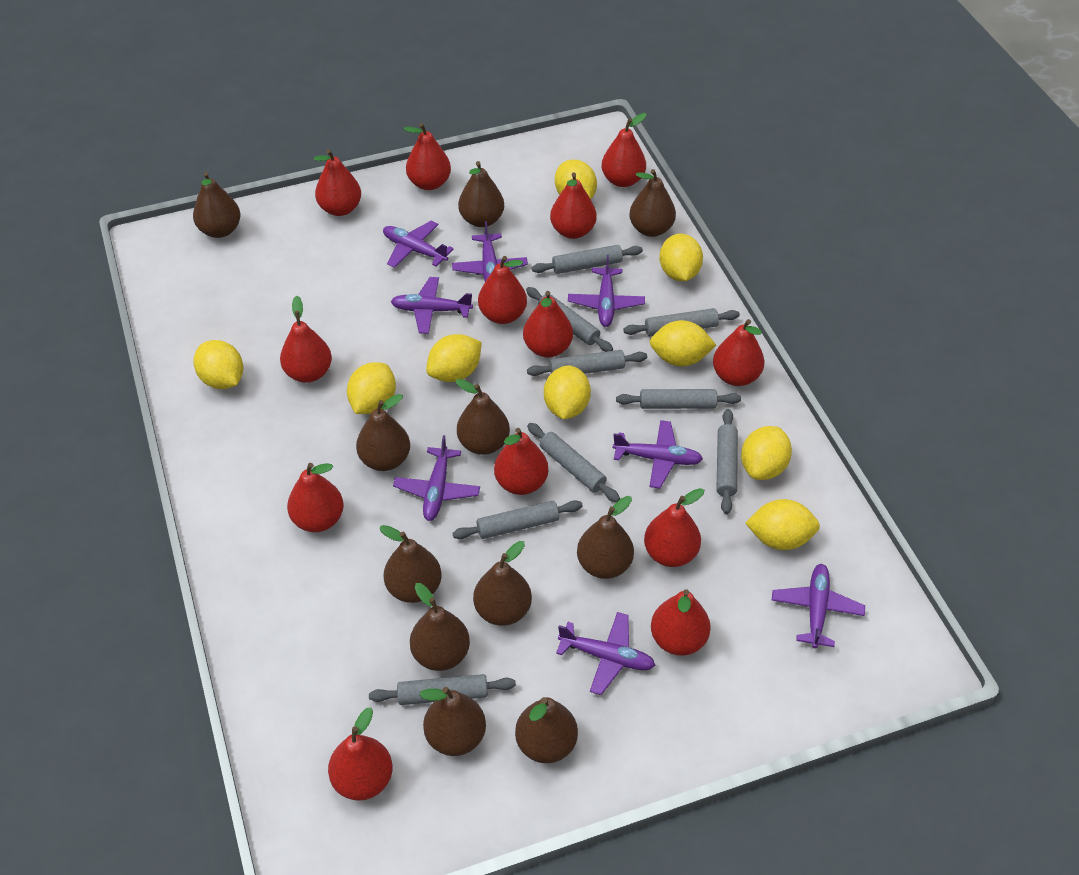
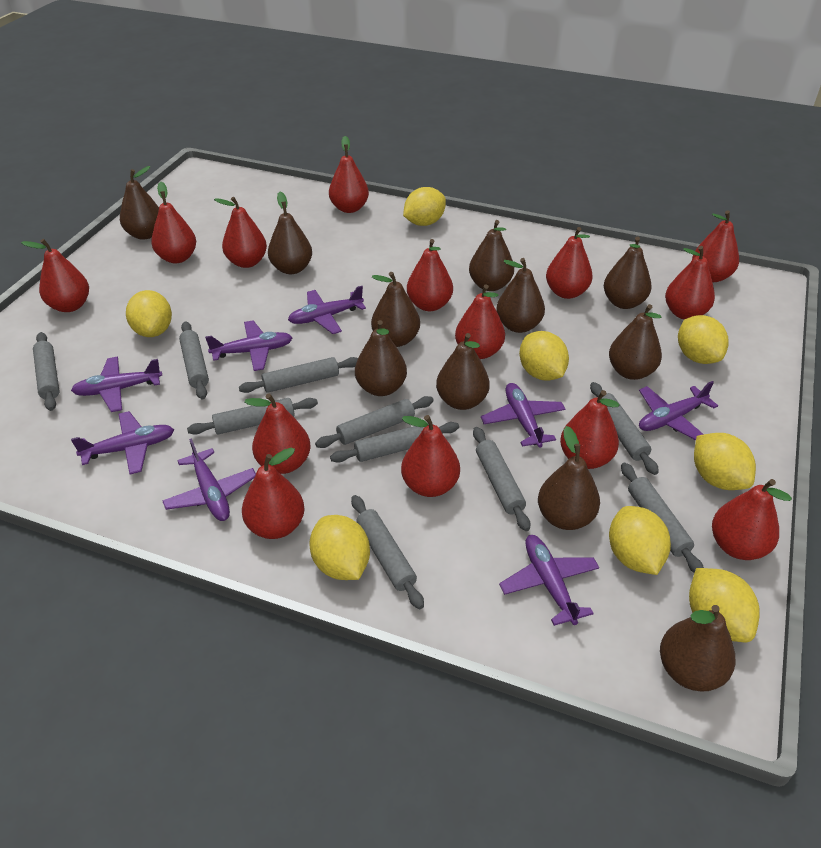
grey rolling pin: [369,674,516,705] [453,500,583,539] [526,287,613,352] [527,350,647,376] [527,423,620,502] [532,245,643,274] [616,389,741,409] [623,308,740,336] [716,409,738,514] = 9 -> [33,332,60,411] [179,321,209,400] [187,398,318,435] [239,357,358,393] [315,396,434,448] [330,422,459,463] [351,495,424,609] [473,427,530,531] [590,382,659,475] [621,463,704,573] = 10
red pear: [280,296,332,383] [287,463,344,532] [314,149,361,216] [328,707,393,801] [404,123,451,190] [478,256,527,324] [494,428,548,495] [523,291,573,357] [550,173,597,239] [602,113,646,187] [644,488,704,567] [651,589,711,656] [713,319,765,386] = 13 -> [21,239,89,312] [151,182,196,263] [214,197,267,268] [242,447,305,539] [245,393,311,474] [329,136,369,213] [401,415,460,497] [407,239,453,311] [455,284,505,359] [546,227,593,299] [560,390,619,469] [665,246,715,319] [692,211,739,282] [712,479,792,560] = 14
yellow lemon: [193,340,243,389] [347,362,396,414] [426,334,482,382] [544,365,591,419] [555,160,597,199] [650,320,716,366] [659,234,703,281] [741,426,792,480] [745,499,820,550] = 9 -> [126,290,172,337] [309,515,370,580] [403,187,446,226] [519,331,569,381] [609,506,671,575] [678,315,729,364] [689,568,760,642] [694,433,756,490] = 8

